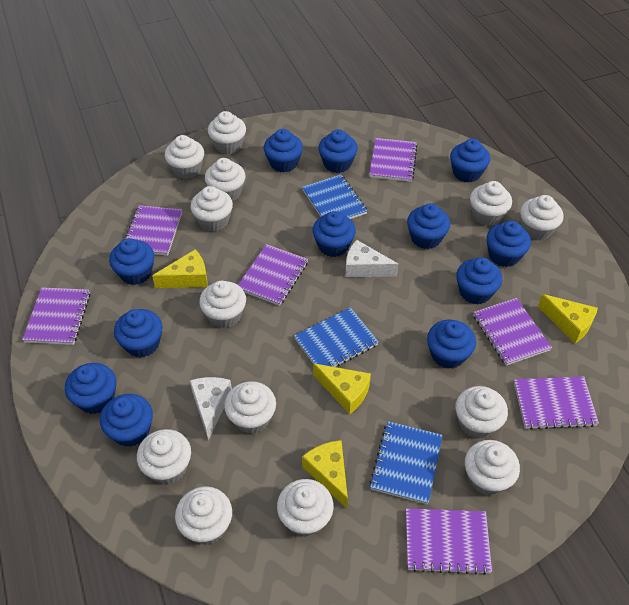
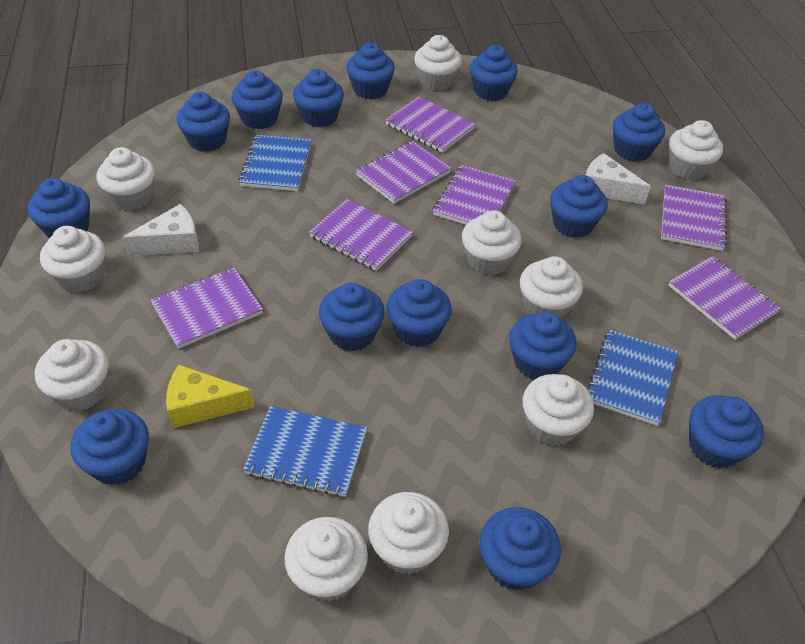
blue cupcake: [65,363,116,414] [100,394,153,447] [109,238,154,285] [114,309,163,358] [264,129,303,172] [312,211,356,257] [318,129,358,173] [407,203,450,249] [427,320,476,369] [450,139,490,183] [456,257,502,305] [487,221,531,267] = 12 -> [28,178,90,238] [70,409,149,485] [176,92,230,152] [232,71,283,129] [293,69,344,127] [319,283,385,351] [346,43,395,99] [387,279,452,347] [470,45,518,101] [480,507,561,591] [509,312,577,380] [550,175,608,238] [613,103,665,162] [689,395,764,468] = 14
white cupcake: [137,429,191,484] [165,135,204,179] [175,486,232,545] [190,186,233,231] [199,281,246,328] [205,158,245,201] [208,111,246,154] [224,381,276,434] [277,479,334,537] [455,386,508,439] [465,440,520,495] [470,181,512,226] [520,195,564,240] = 13 -> [35,339,109,411] [40,226,105,293] [97,147,155,211] [284,517,368,602] [368,492,449,574] [414,35,462,91] [462,210,522,275] [520,256,583,319] [523,374,594,446] [669,120,723,180] = 10
yellow cheese: [152,250,208,288] [302,440,348,509] [313,363,371,415] [538,294,598,343] = 4 -> [166,365,255,428] = 1

